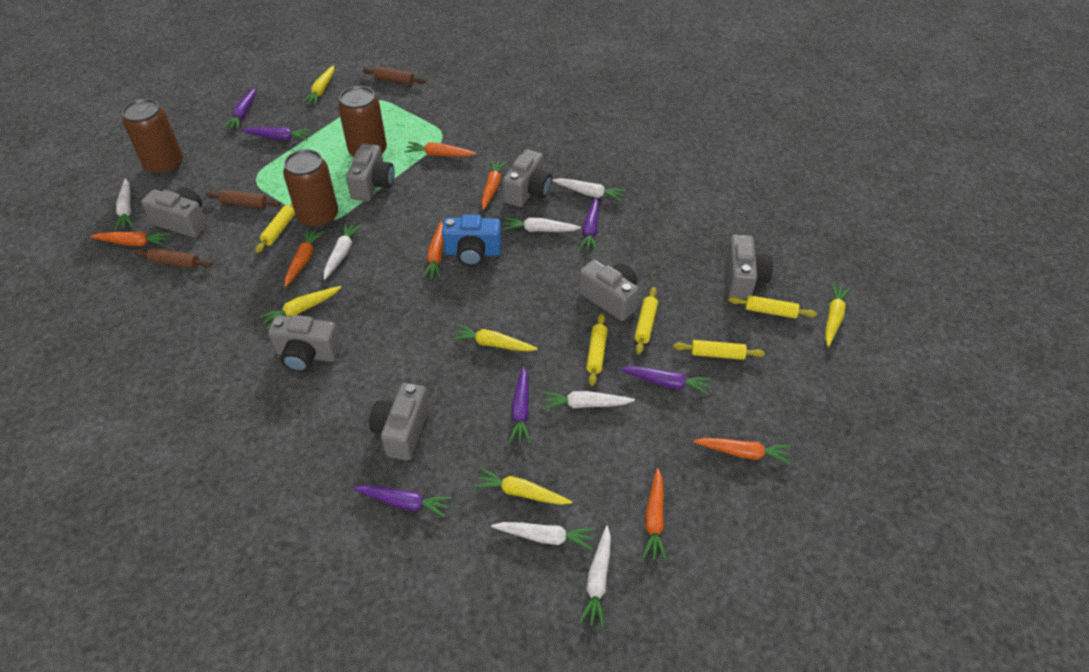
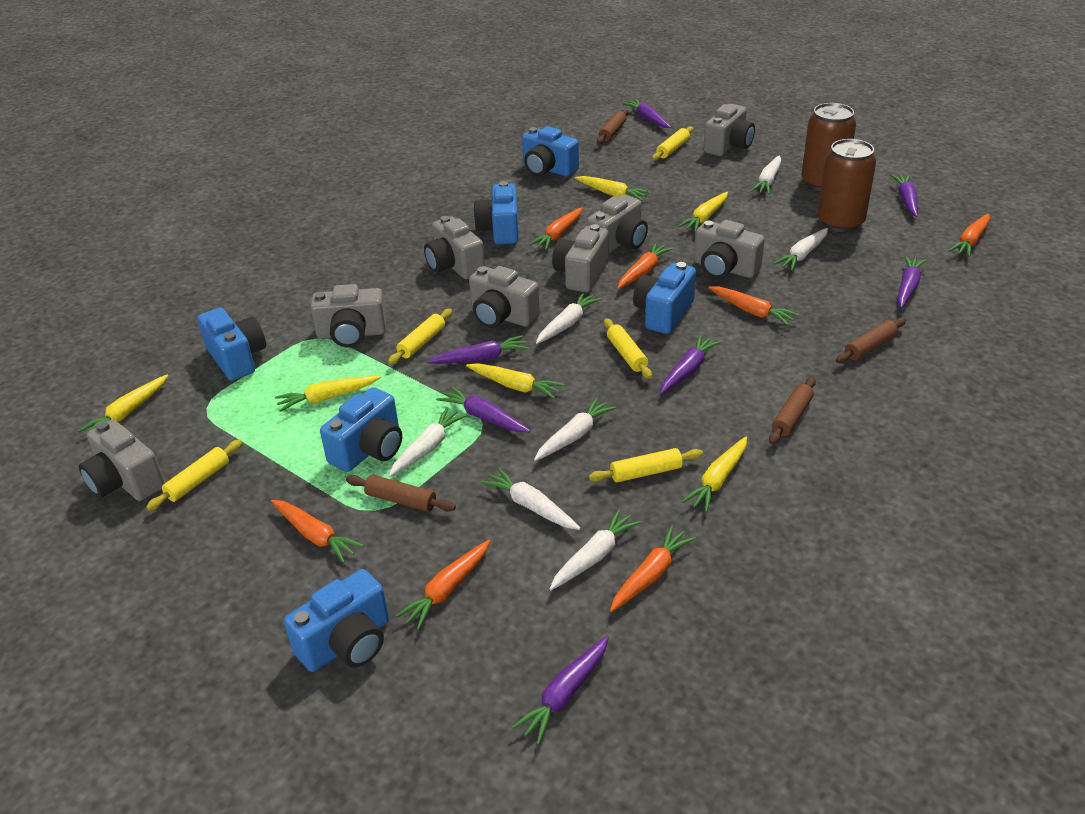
blue camera: [442,215,502,266] = 1 -> [197,308,266,381] [284,569,389,672] [320,387,402,472] [473,181,519,244] [522,126,579,177] [633,262,696,334] = 6
brown can: [122,99,183,175] [283,149,338,228] [338,86,387,157] = 3 -> [801,103,856,191] [817,139,876,232] = 2
brown rolling pin: [134,248,212,269] [206,190,281,208] [363,66,426,85] = 3 -> [346,475,456,512] [597,109,628,144] [769,377,816,445] [836,318,906,363] = 4
grey camera: [141,187,207,237] [268,315,341,372] [346,144,394,201] [369,383,429,461] [503,149,552,207] [579,260,639,321] [726,235,773,299] = 7 -> [79,420,165,501] [311,284,387,347] [424,216,485,280] [469,266,540,328] [552,224,609,292] [587,195,648,254] [694,220,765,279] [703,104,755,156] = 8
purple carrot: [223,87,256,130] [241,127,312,140] [353,485,452,518] [509,366,531,444] [579,197,599,252] [620,366,711,395] = 6 -> [427,335,529,364] [436,386,530,432] [512,636,609,745] [622,99,671,128] [660,334,721,394] [890,175,918,217] [898,256,927,308] = 7
yellow carrot: [259,286,341,329] [302,65,334,105] [451,324,538,352] [474,468,572,505] [825,283,851,347] = 5 -> [78,375,168,435] [275,376,381,412] [466,363,564,399] [575,176,651,201] [678,192,728,232] [682,437,747,512] = 6

